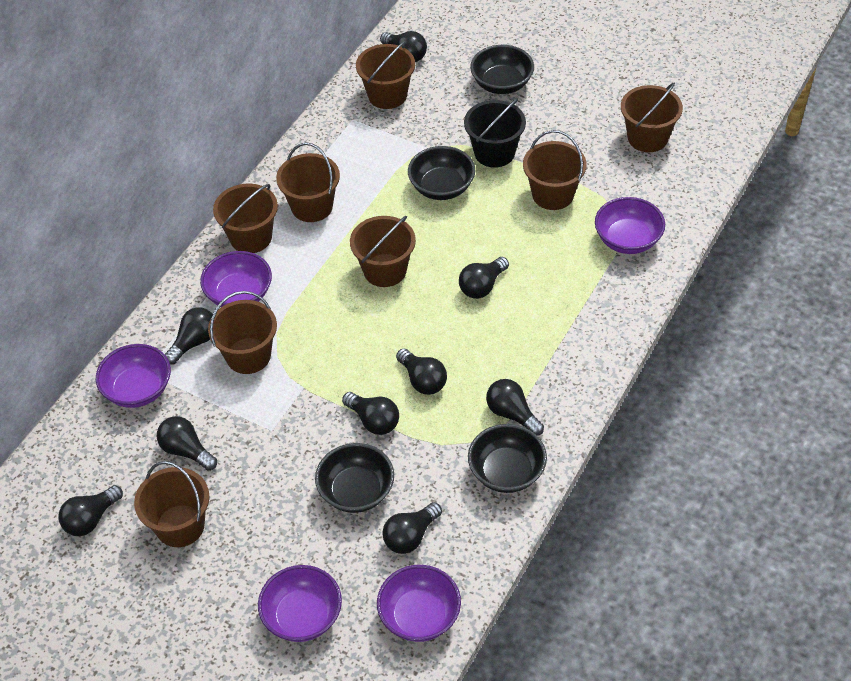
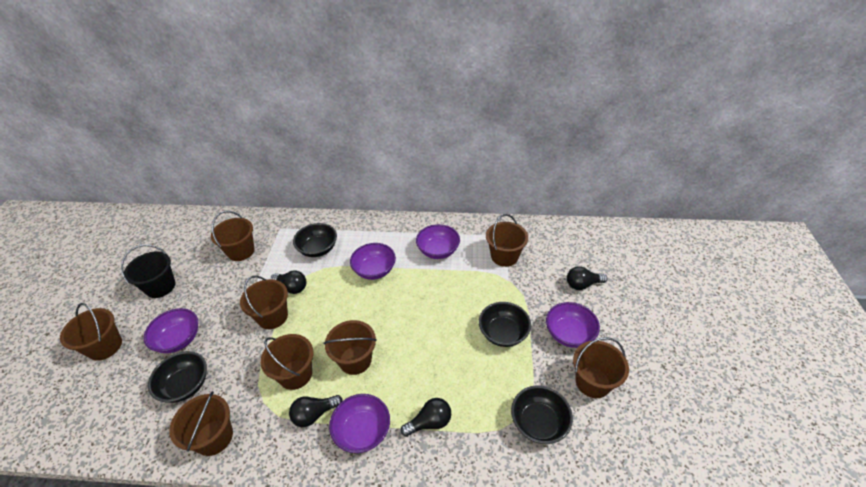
black light bulb: [58,485,123,536] [157,416,217,471] [165,307,213,364] [342,392,399,435] [380,31,427,62] [382,502,442,554] [396,349,447,395] [459,257,509,299] [486,379,544,436] = 9 -> [271,270,306,294] [289,395,343,427] [401,398,451,437] [567,266,608,290] = 4

